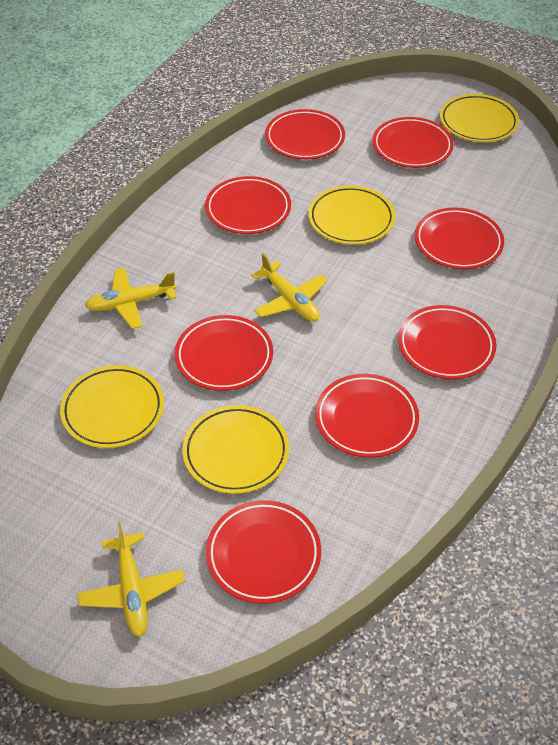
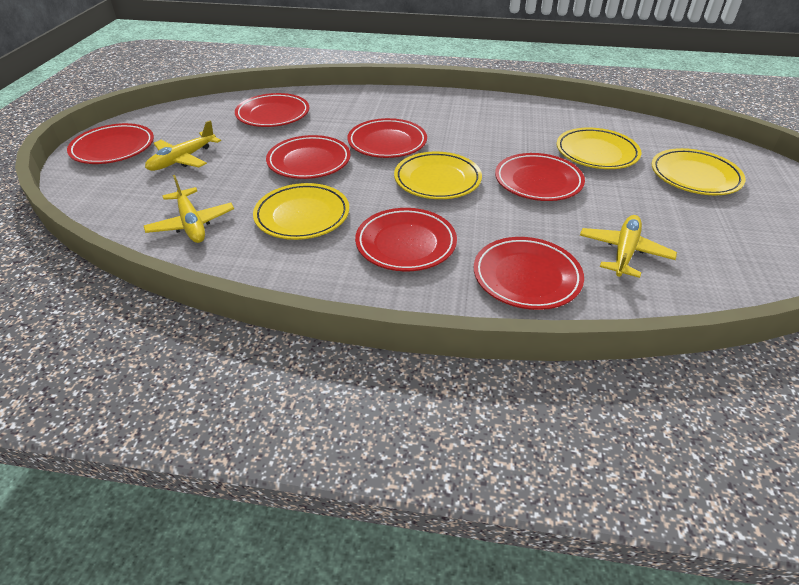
red plate: [175,315,273,391] [205,176,291,234] [206,500,321,604] [265,109,345,159] [315,374,419,458] [373,117,454,168] [398,305,496,379] [415,208,504,269] = 8 -> [67,123,154,164] [235,93,309,127] [266,135,351,179] [347,118,427,158] [355,208,457,272] [474,237,584,310] [495,153,585,201] = 7

